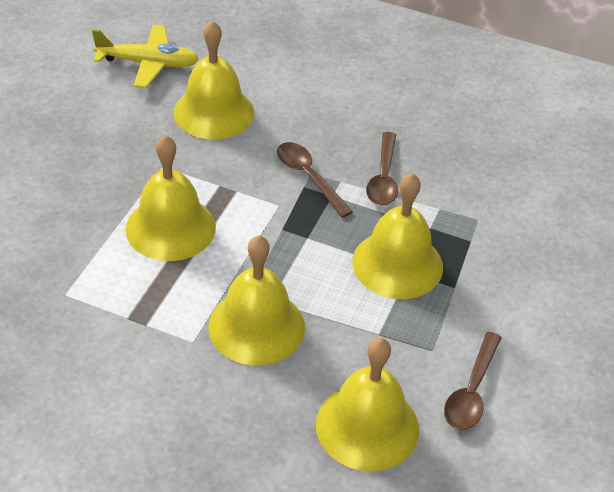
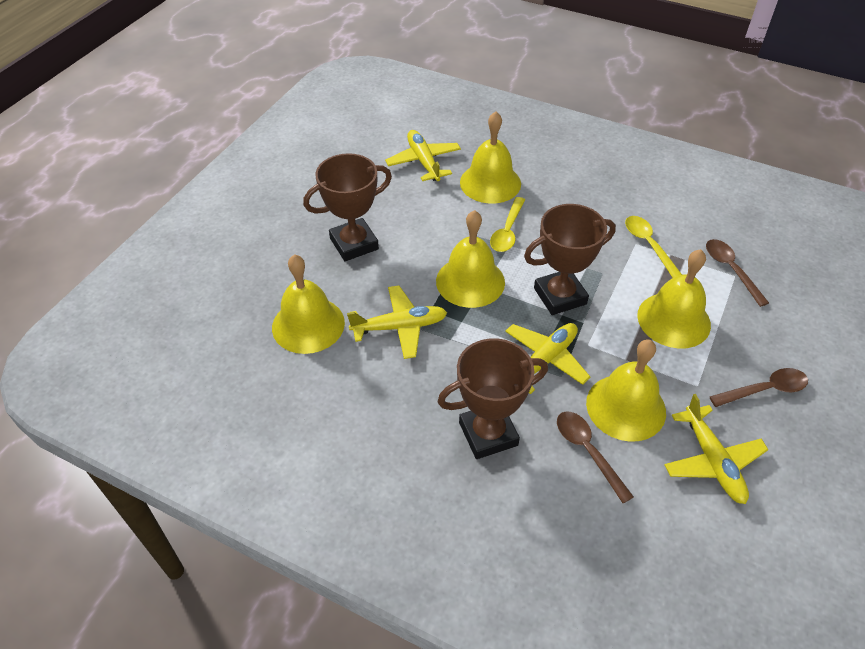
brown trophy: none = 0 -> [303,153,392,261] [437,338,548,459] [524,204,616,315] = 3
yellow plane: [92,25,199,88] = 1 -> [347,285,447,359] [385,130,461,181] [505,323,590,394] [664,394,769,504] = 4
yellow spoon: none = 0 -> [490,197,525,252] [625,216,682,278] = 2

